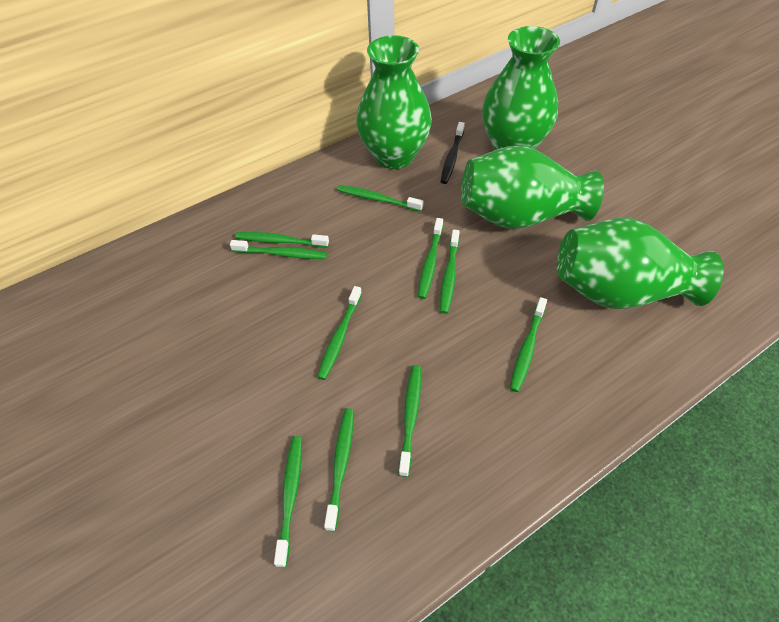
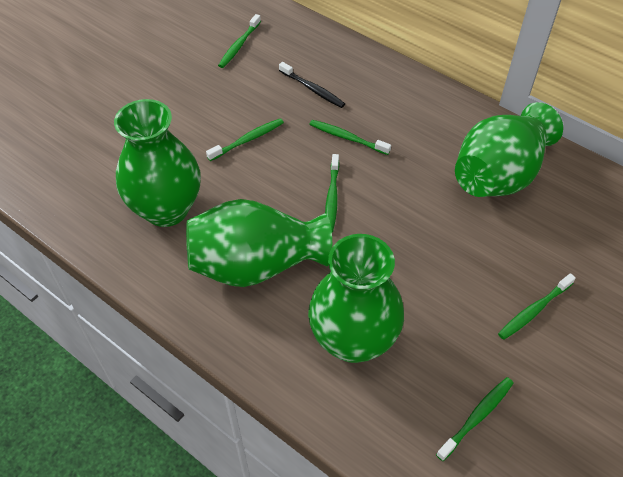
green toothbrush: [230,240,327,259] [235,232,329,248] [274,436,302,567] [317,286,362,380] [324,408,354,531] [337,185,424,212] [399,365,421,477] [418,218,443,299] [440,230,460,314] [510,297,547,392] = 10 -> [206,118,284,161] [218,14,261,68] [309,120,391,155] [325,154,339,232] [436,377,514,461] [498,273,576,340] = 6

